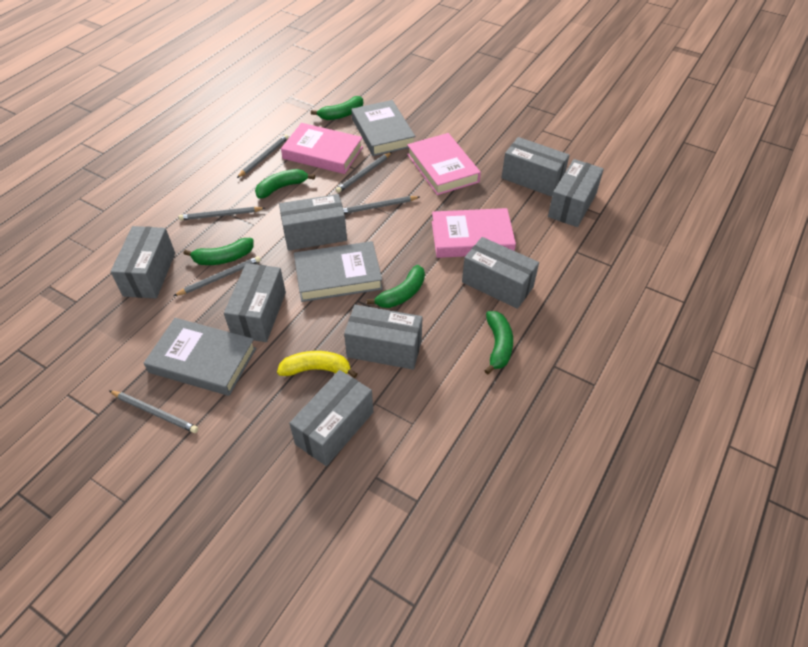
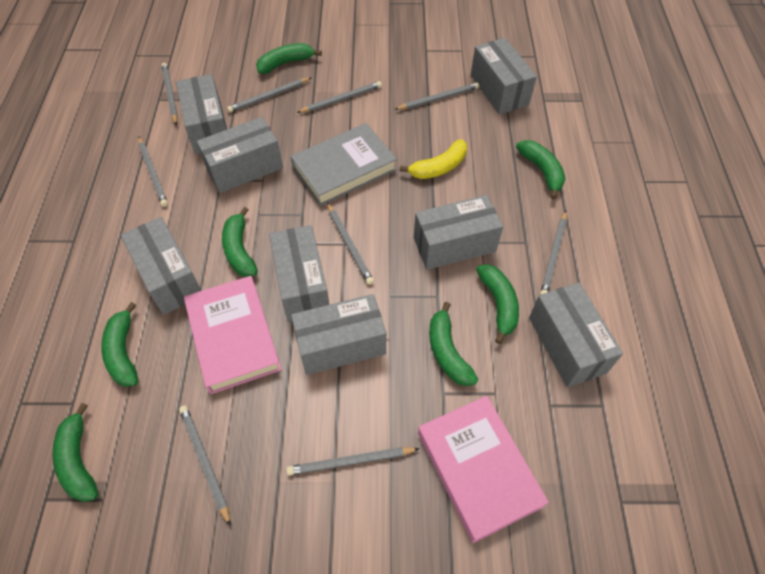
green banana: [184,238,254,265] [255,169,315,198] [311,96,363,120] [366,265,425,308] [484,311,513,375] = 5 -> [53,403,99,502] [101,302,138,387] [222,207,258,277] [256,43,322,74] [429,302,478,386] [476,264,519,344] [516,140,565,200] = 7
grey book: [144,318,256,396] [294,241,383,302] [351,100,415,156] = 3 -> [290,123,397,206] = 1
grey pencil: [109,390,198,433] [174,256,261,296] [179,207,265,220] [237,134,289,178] [336,152,392,193] [343,196,419,214] = 6 -> [138,137,168,207] [161,63,178,125] [179,405,231,526] [227,78,311,113] [286,447,420,475] [297,81,382,113] [327,203,374,285] [394,83,479,110] [540,211,567,295] = 9
pink book: [281,123,363,174] [407,133,481,195] [432,208,516,258] = 3 -> [184,276,282,394] [418,396,549,543] = 2

